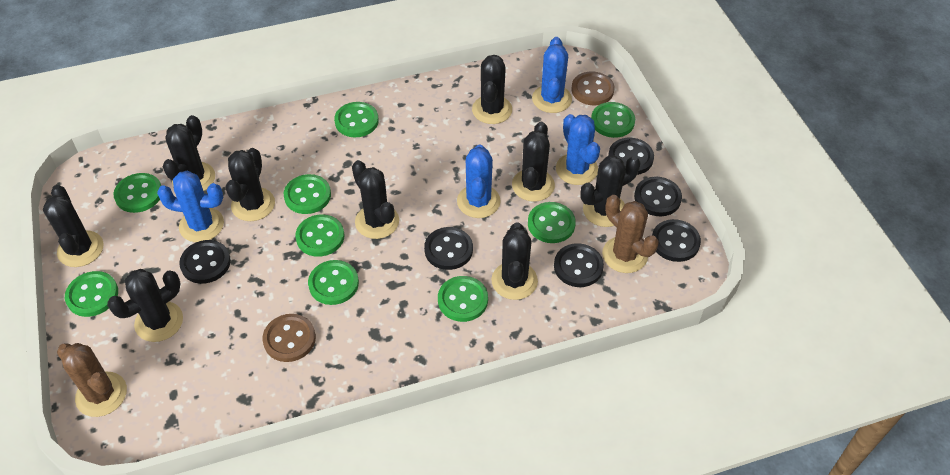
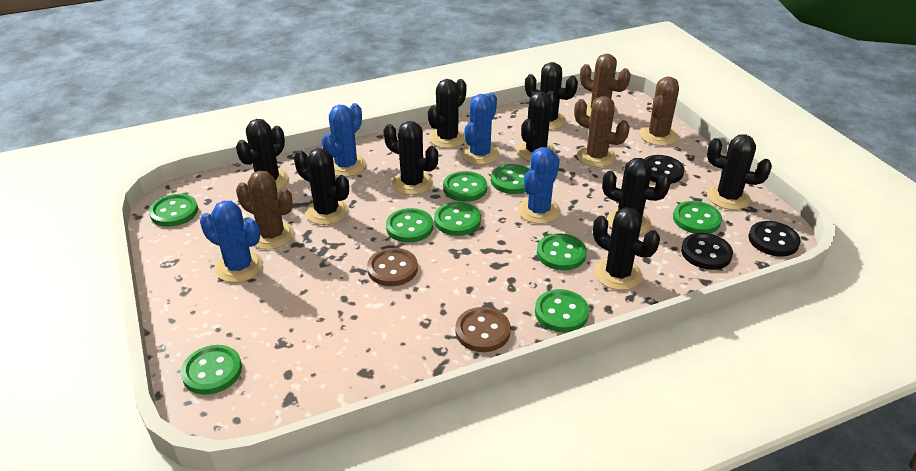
black button: [179,240,231,284] [424,227,473,270] [554,243,604,287] [608,138,654,175] [634,177,682,216] [652,219,701,262] = 6 -> [644,155,685,184] [681,233,733,270] [749,221,801,257] = 3
brown cactus: [57,343,127,417] [602,195,659,273] = 2 -> [236,171,294,250] [574,96,630,168] [580,54,631,118] [639,76,679,146] = 4

